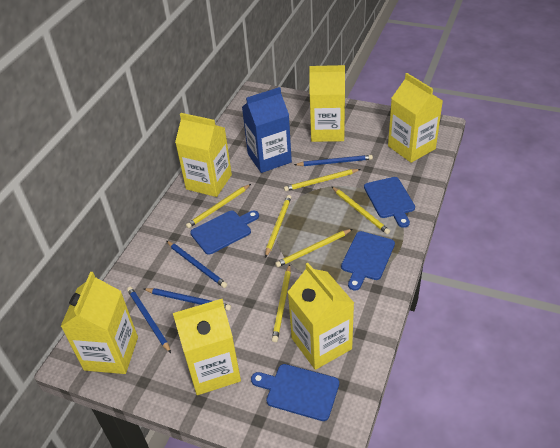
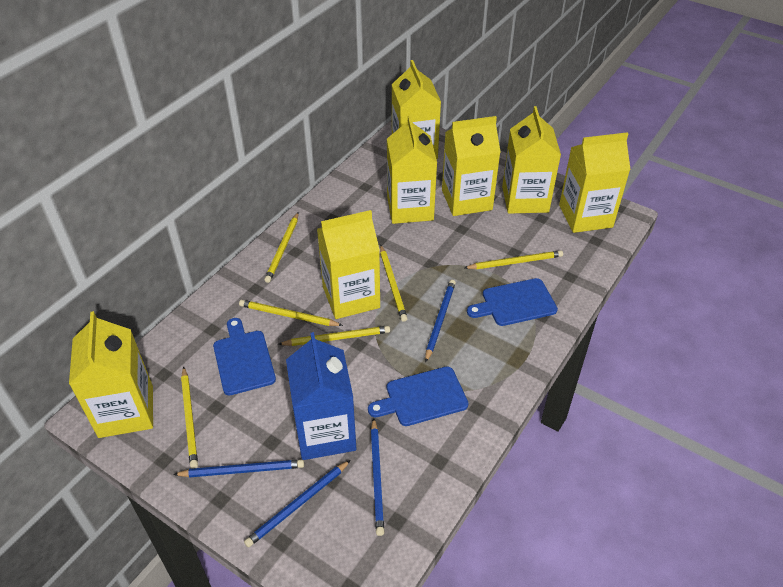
blue cutting board: [190,211,259,255] [251,364,339,421] [341,231,395,291] [364,177,415,228] = 4 -> [213,318,276,395] [368,366,469,426] [467,278,558,326] = 3
yellow carton: [60,272,138,374] [173,299,241,395] [175,113,232,197] [288,263,354,370] [309,65,345,142] [388,73,443,163] = 6 -> [69,311,153,438] [317,210,380,319] [387,115,437,224] [392,60,441,159] [442,116,501,216] [502,106,561,214] [559,133,631,233] = 7

